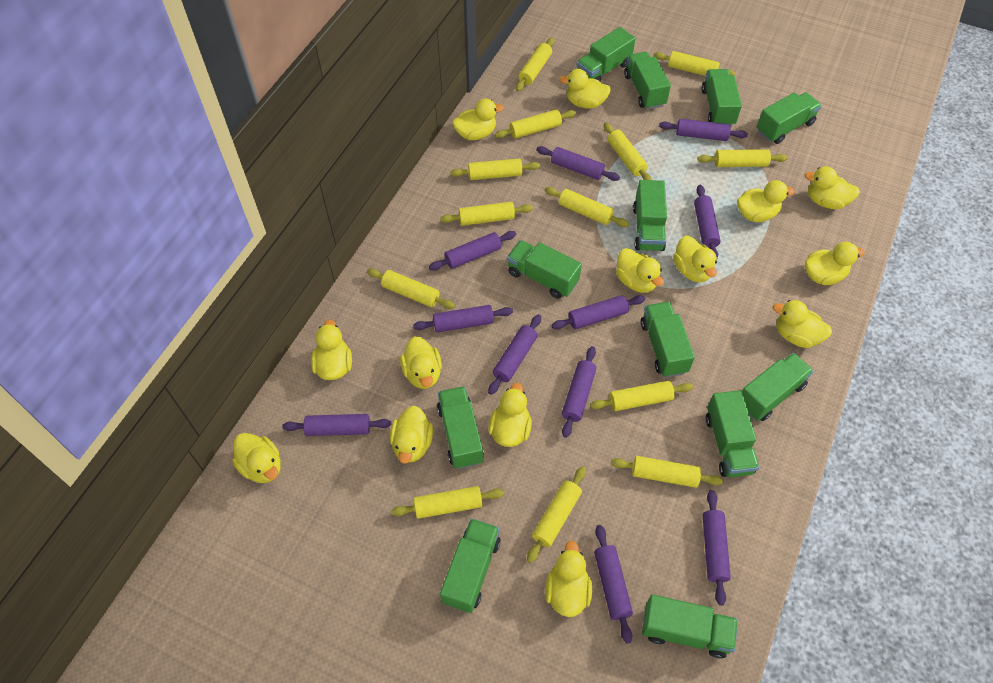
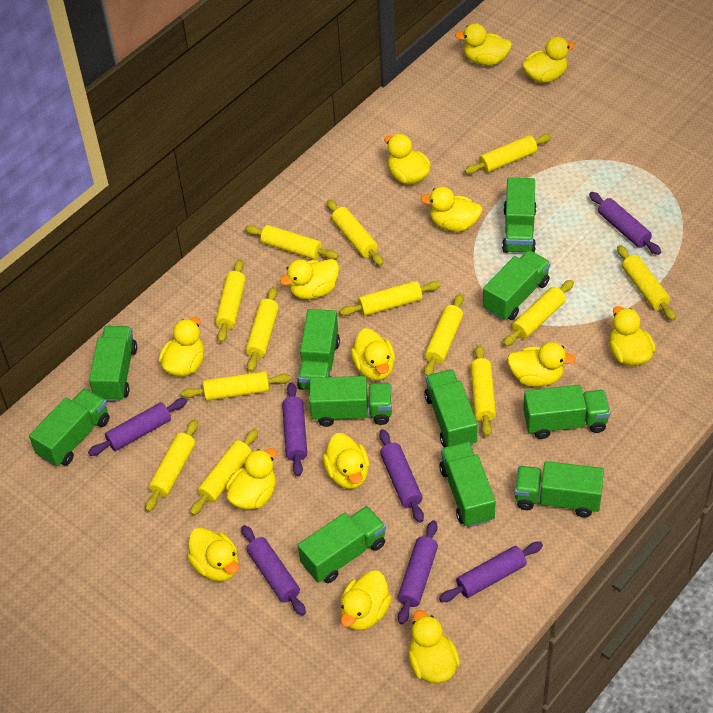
green truck: [437,386,484,469] [440,518,501,613] [507,240,582,299] [577,27,636,82] [624,52,671,109] [633,180,667,251] [641,302,695,377] [642,594,738,658] [702,69,742,126] [706,390,759,477] [742,353,814,421] [757,92,822,144] = 12 -> [29,388,109,467] [89,326,137,402] [297,309,340,390] [298,506,386,583] [309,376,392,427] [424,369,478,447] [439,442,496,527] [483,250,550,321] [502,178,537,253] [515,461,604,517] [523,385,610,439] = 11
purple rolling pin: [282,414,391,436] [413,305,513,333] [429,231,516,270] [488,314,541,395] [536,146,620,181] [551,295,645,329] [562,346,597,438] [594,525,633,644] [659,119,748,141] [694,185,721,258] [703,490,731,606] = 11 -> [88,398,187,456] [241,525,306,616] [282,382,307,477] [379,429,424,523] [398,520,438,625] [439,542,543,602] [589,192,661,255] = 7

